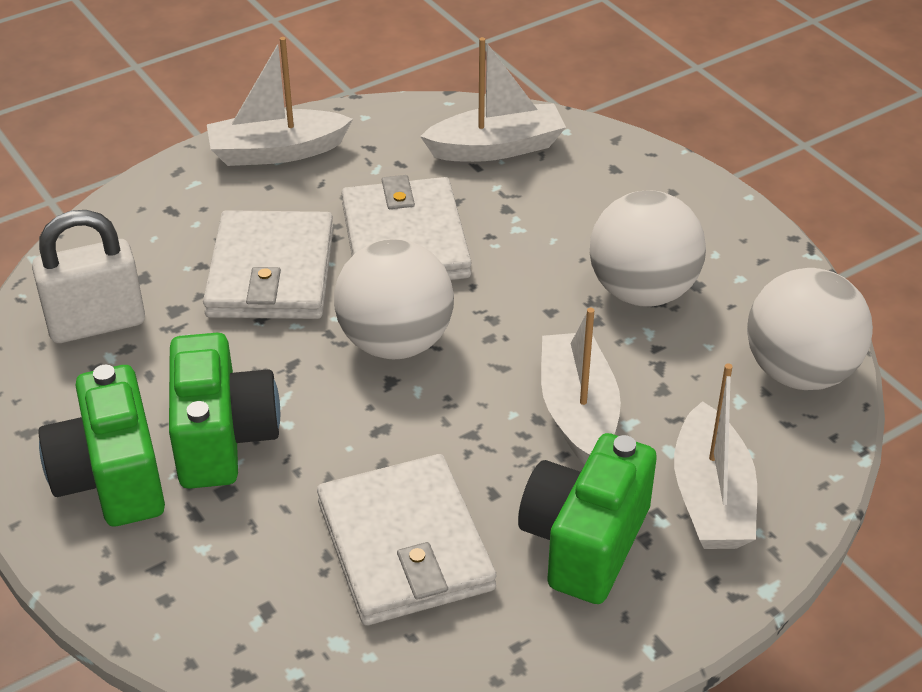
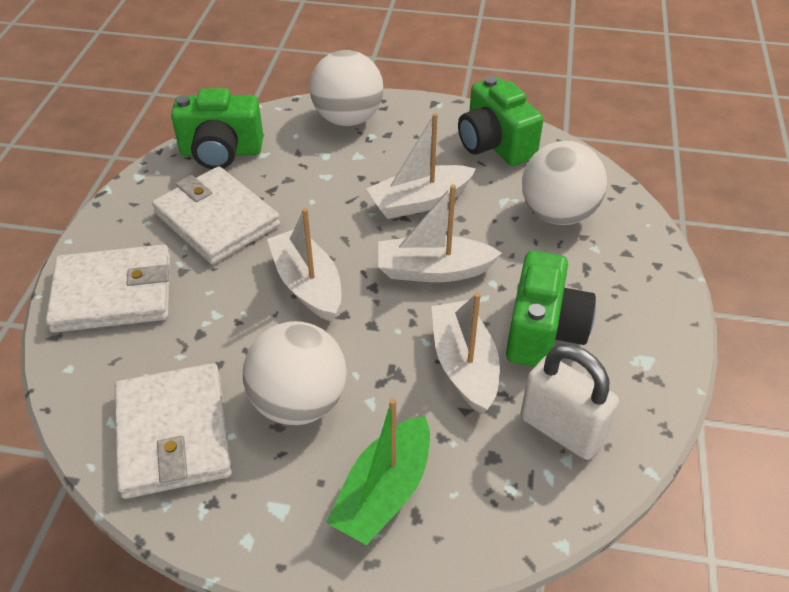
green boat: none = 0 -> [326,398,430,545] = 1

